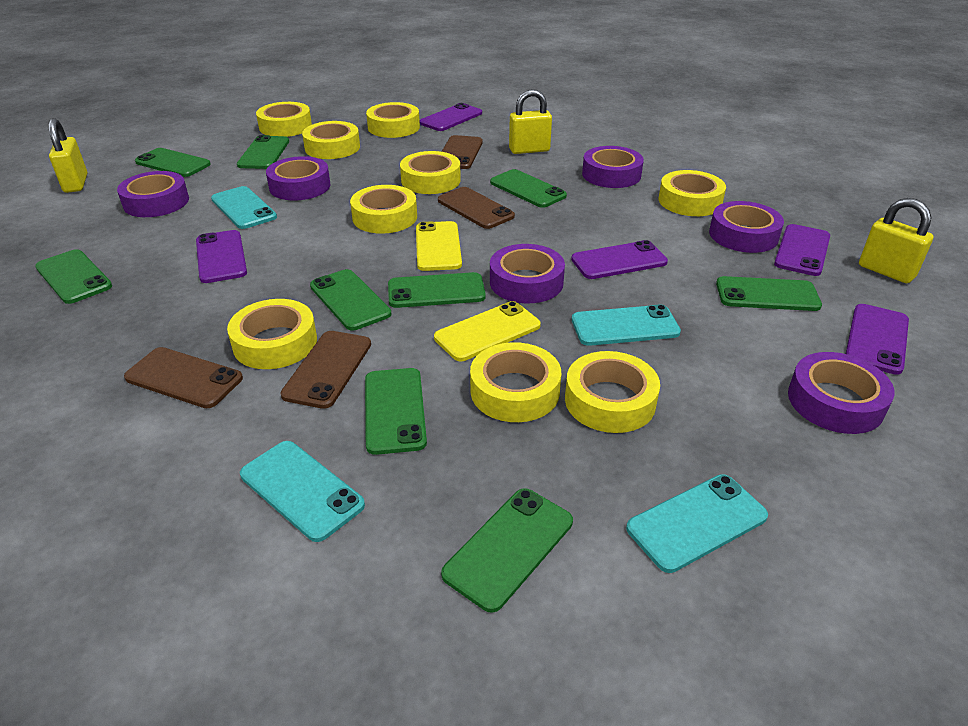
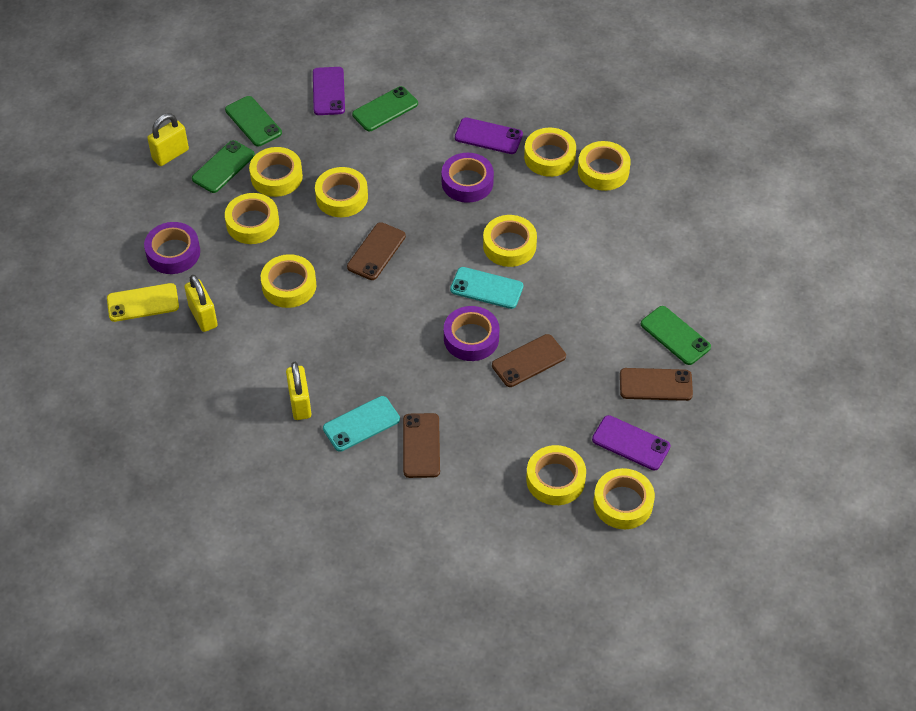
green phone: [35,249,112,304] [135,148,211,177] [237,135,289,169] [310,269,391,330] [365,368,427,455] [388,272,486,308] [441,488,573,613] [490,169,567,208] [716,276,822,311] = 9 -> [192,140,255,193] [225,96,282,147] [352,86,418,131] [641,306,711,365] = 4
purple phone: [196,230,247,283] [420,103,482,131] [571,240,668,279] [774,224,830,276] [846,304,909,375] = 5 -> [313,67,345,115] [455,118,523,154] [592,415,670,470] = 3
purple tape: [117,171,189,217] [266,156,331,200] [490,244,565,303] [582,146,644,188] [709,201,784,253] [788,352,894,434] = 6 -> [144,222,200,274] [442,153,494,203] [444,306,499,361] = 3
turquoise phone: [211,186,277,229] [240,441,365,542] [572,304,681,346] [626,474,768,573] = 4 -> [323,396,400,452] [450,267,523,309] = 2
yellow phone: [416,221,462,271] [434,301,541,361] = 2 -> [107,283,179,322] = 1

